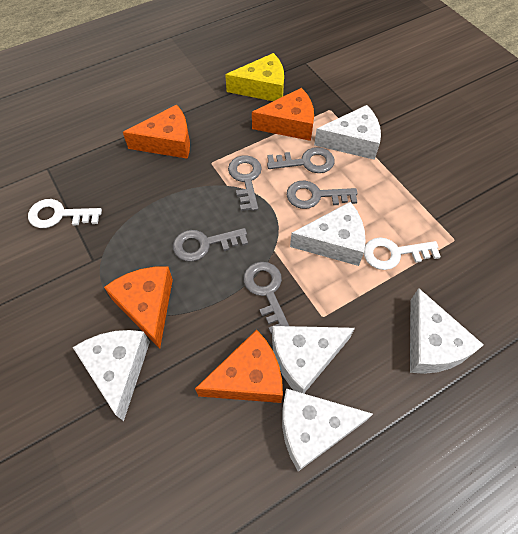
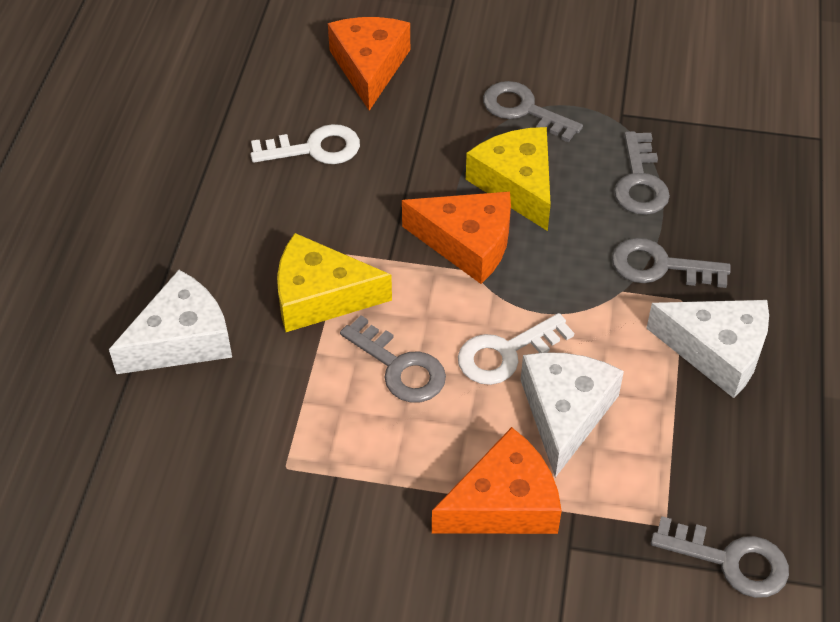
orange cheese: [104,266,173,349] [123,104,190,159] [195,330,283,403] [252,88,314,141] = 4 -> [328,17,410,111] [402,192,511,284] [432,427,562,534] = 3
white cheese: [73,330,150,421] [272,326,355,393] [282,388,373,471] [290,202,366,266] [314,105,381,160] [410,288,484,374] = 6 -> [109,270,232,374] [521,352,624,478] [646,300,769,398] = 3
yellow cheese: [225,53,284,101] = 1 -> [277,233,392,332] [466,127,551,231] = 2

